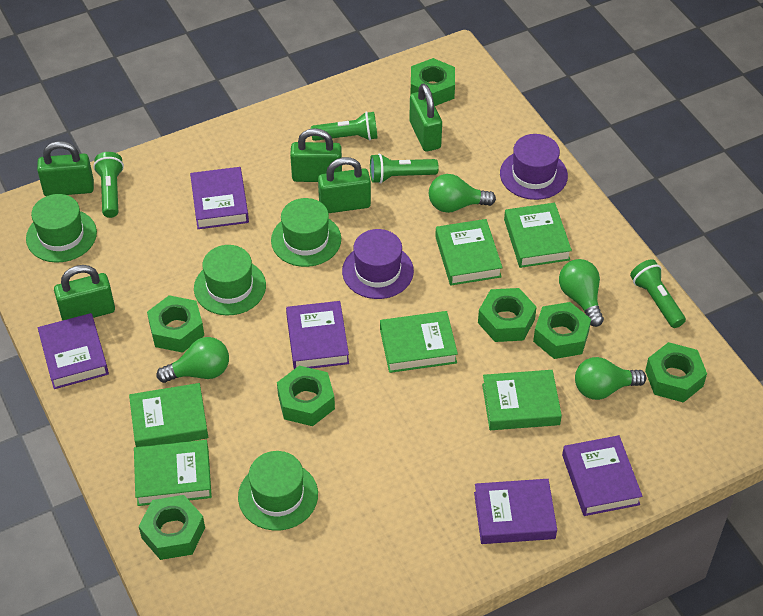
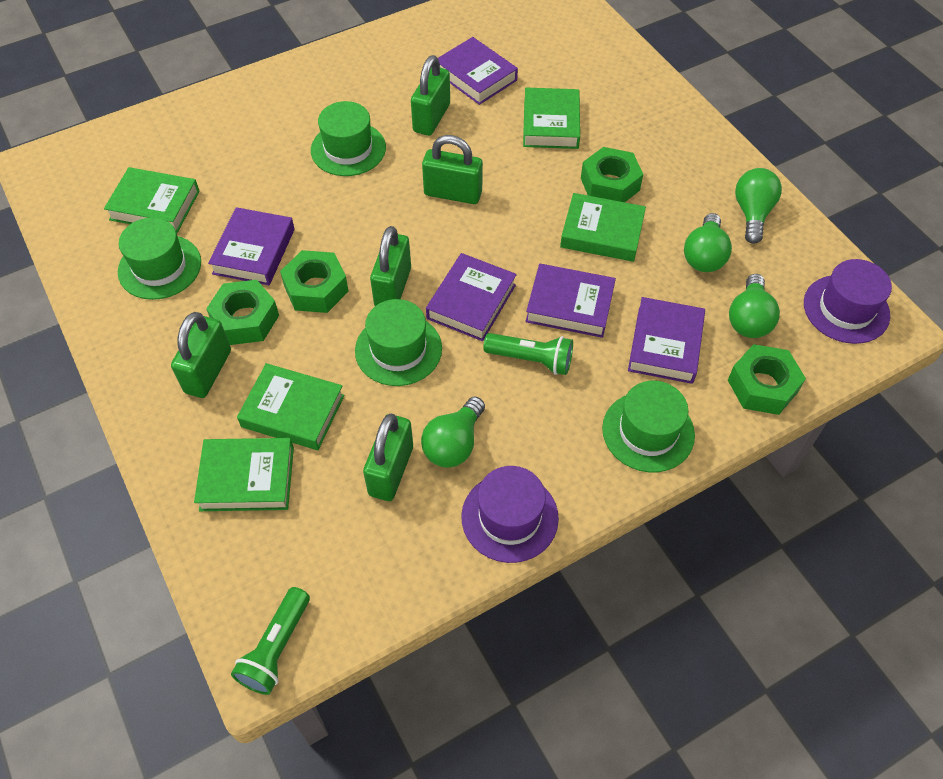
green book: [129,383,208,447] [134,440,212,506] [380,311,458,373] [435,219,503,285] [482,370,562,430] [504,203,572,268] = 6 -> [104,167,200,233] [194,438,294,511] [237,363,345,450] [523,88,580,149] [560,193,646,262] = 5
green flashlight: [93,152,124,218] [311,111,378,141] [370,154,439,184] [630,259,686,328] = 4 -> [231,587,310,695] [483,333,573,375] = 2
green nut: [139,495,205,560] [147,295,204,353] [277,366,335,426] [410,58,455,106] [478,288,537,342] [533,302,591,359] [645,342,707,403] = 7 -> [206,280,279,345] [280,250,349,313] [581,147,643,202] [728,344,806,415] = 4

